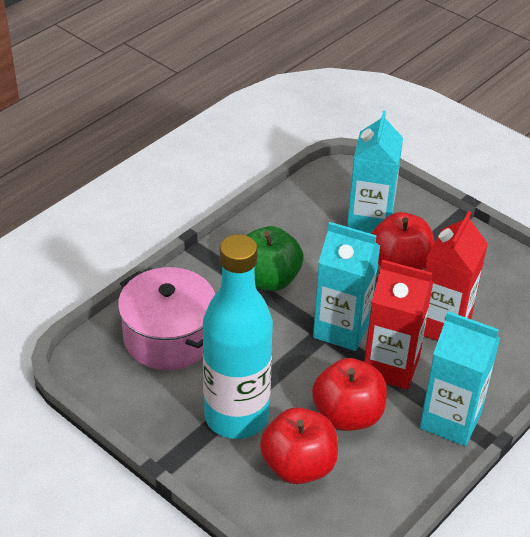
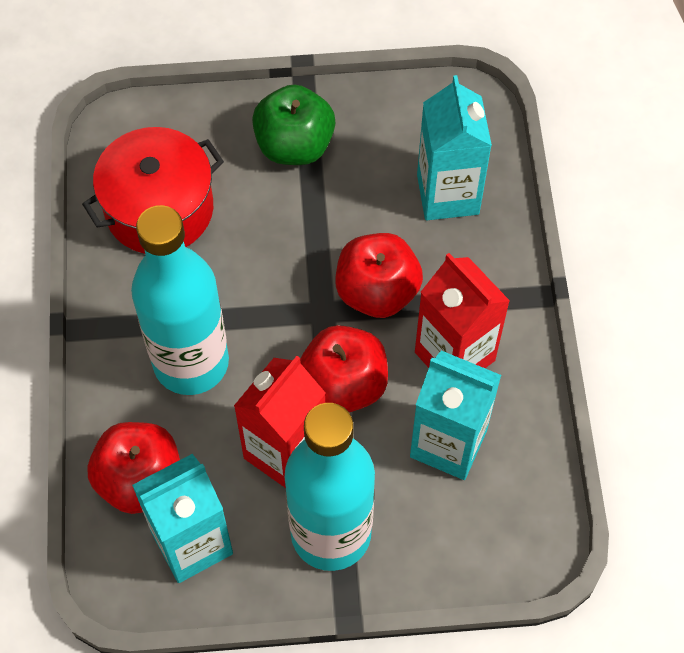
pink pot: [118,267,215,370] = 1 -> none = 0
red pot: none = 0 -> [82,127,224,254] = 1
turquoise bottle: [203,234,273,439] = 1 -> [131,205,229,395] [285,403,375,571] = 2

